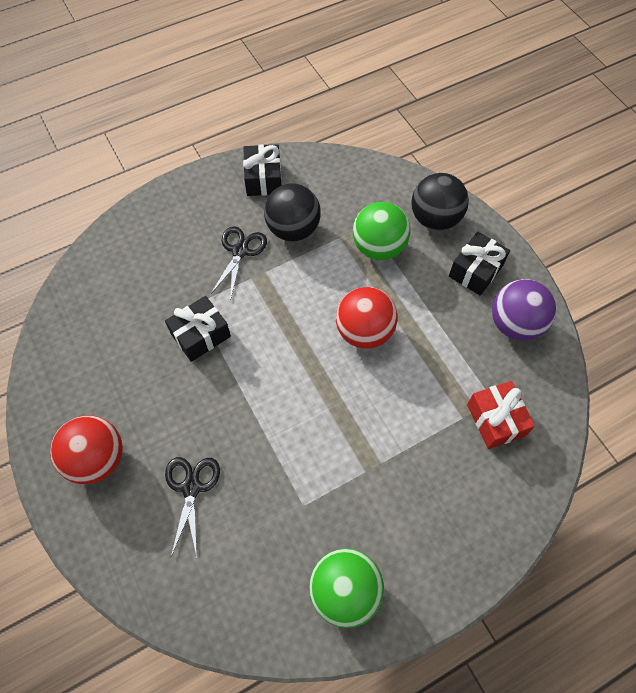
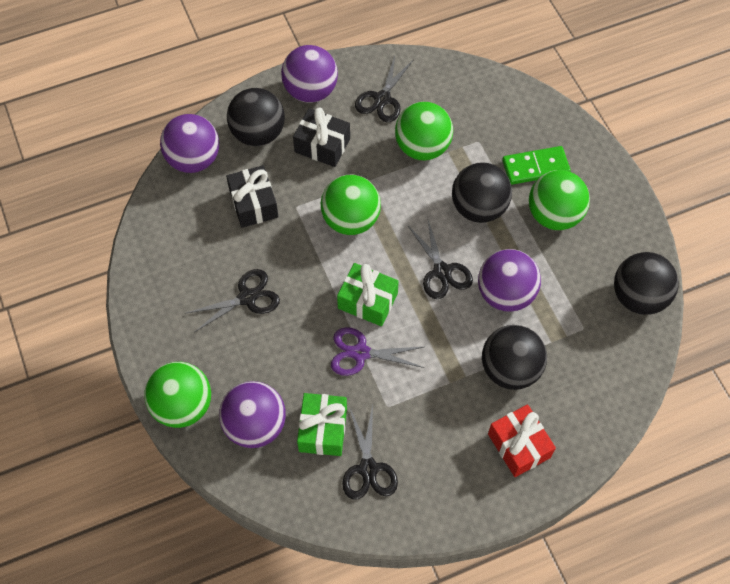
black ball: [264,183,321,241] [412,173,469,230] = 2 -> [227,88,285,146] [452,162,512,223] [482,325,547,390] [614,252,679,315] = 4
black gift: [165,296,231,362] [243,144,281,196] [449,232,510,296] = 3 -> [226,165,278,228] [293,107,350,167] = 2
black scissors: [165,457,220,557] [210,226,267,297] = 2 -> [186,269,280,332] [342,405,398,500] [355,56,414,122] [408,220,473,299] = 4
green ball: [309,548,384,628] [353,202,410,260] = 2 -> [144,362,211,428] [321,175,381,235] [395,102,453,161] [529,170,590,230] = 4
green domino: none = 0 -> [502,146,571,185] = 1
green gift: none = 0 -> [297,393,347,456] [337,263,399,326] = 2
purple ball: [492,279,556,341] = 1 -> [160,114,219,173] [219,381,286,448] [281,45,338,103] [478,249,541,312] = 4
purple scissors: none = 0 -> [331,327,424,376] = 1
red ball: [50,416,123,484] [336,287,398,349] = 2 -> none = 0

